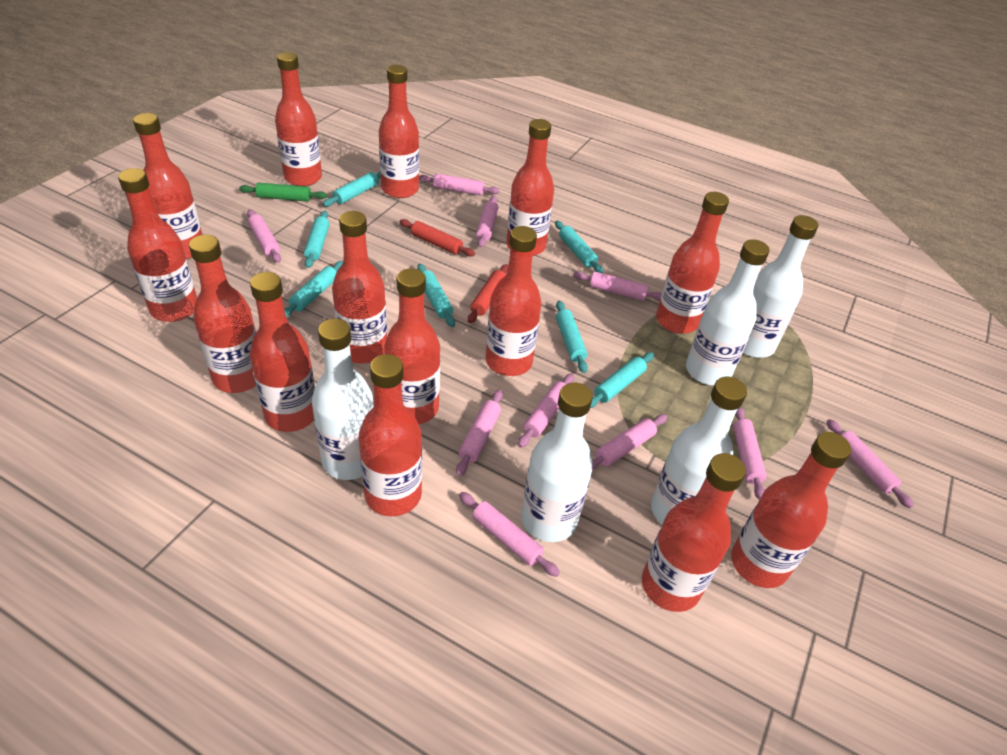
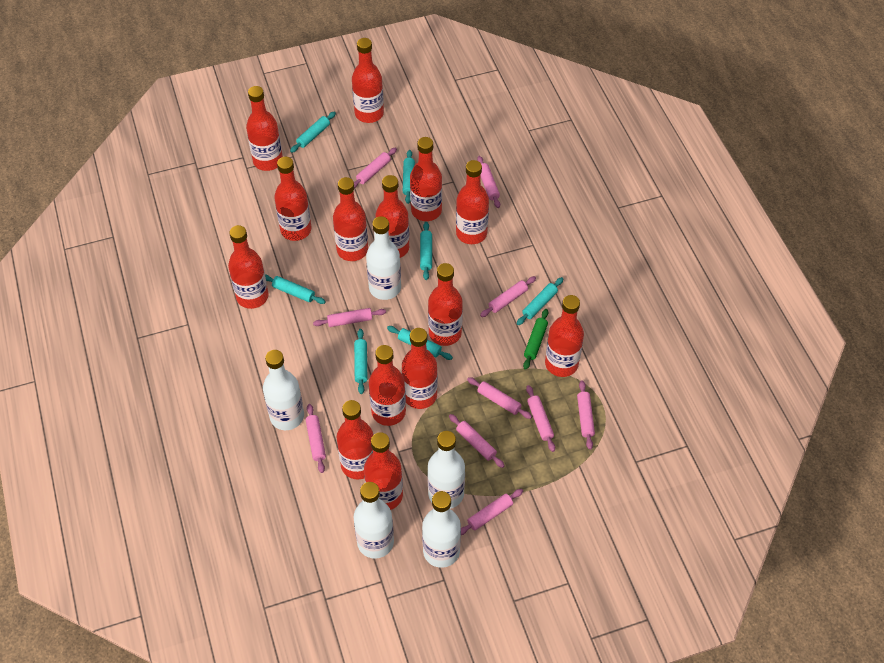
red rolling pin: [400,219,475,257] [468,264,508,323] = 2 -> none = 0

